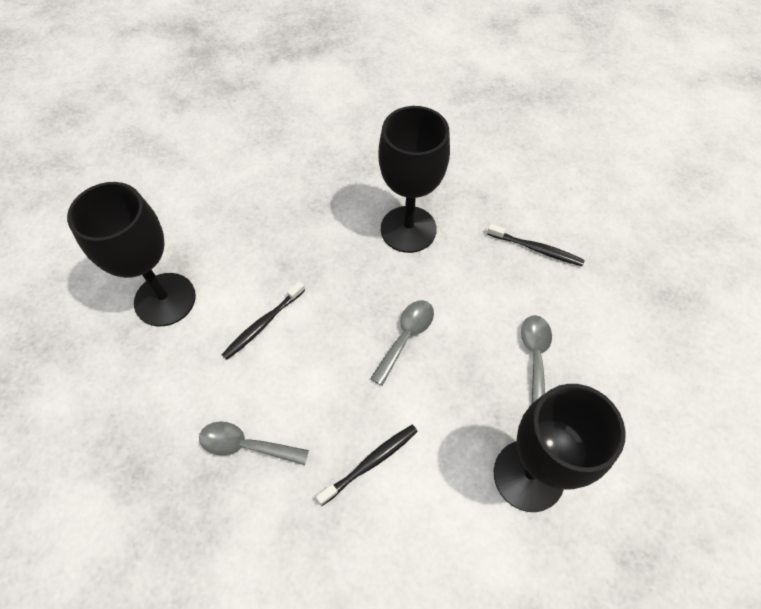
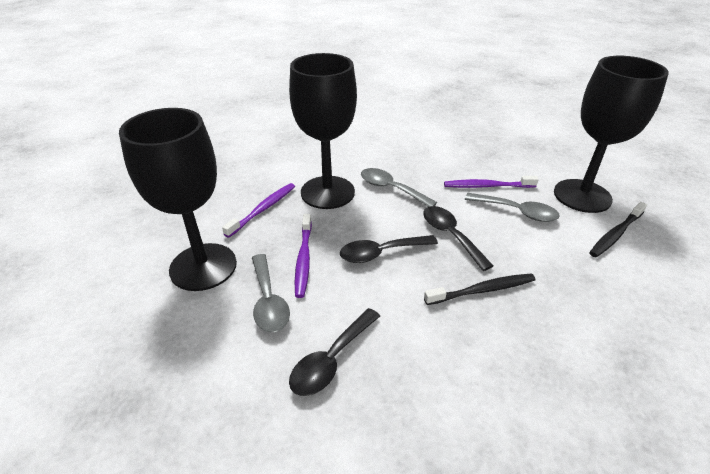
black spoon: none = 0 -> [289,308,380,396] [340,235,438,263] [423,206,493,271] = 3
black toothbrush: [222,281,305,360] [316,425,418,506] [487,224,585,266] = 3 -> [424,274,535,305] [589,202,647,257] = 2
purple toothbrush: none = 0 -> [222,183,295,238] [295,214,312,298] [444,176,539,188] = 3

